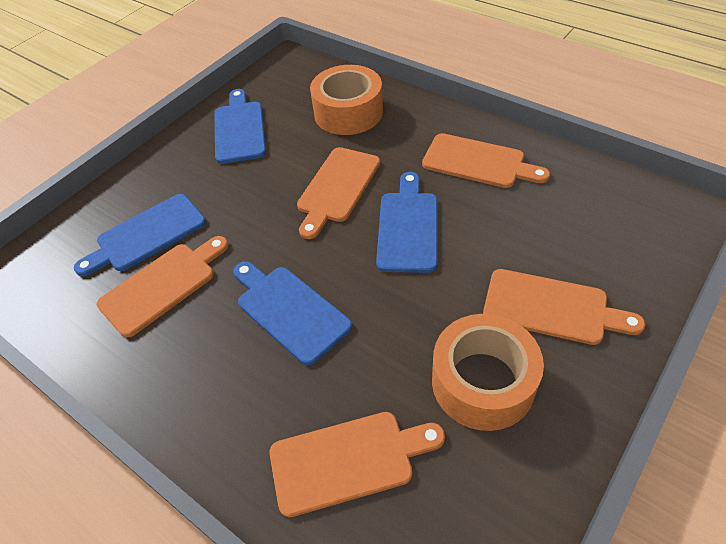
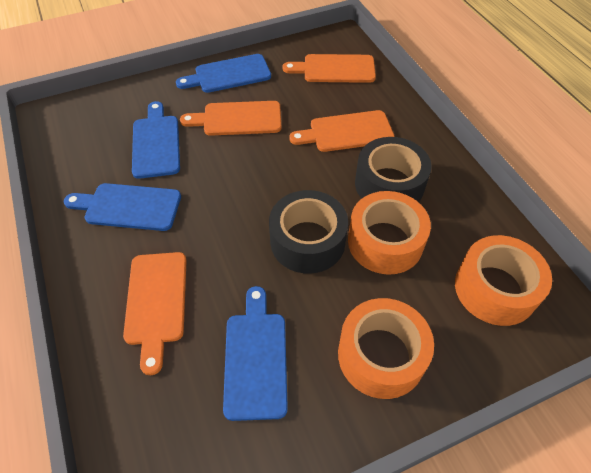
black tape: none = 0 -> [269,190,348,274] [355,137,432,202] = 2
orange cutting board: [97,236,228,338] [270,412,445,517] [297,147,380,239] [422,133,550,188] [483,269,645,345] = 5 -> [123,252,187,375] [180,101,282,136] [282,54,376,83] [289,110,394,152] = 4
orange tape: [310,65,383,135] [432,314,544,431] = 2 -> [338,298,434,399] [348,191,431,275] [455,235,552,326] = 3

